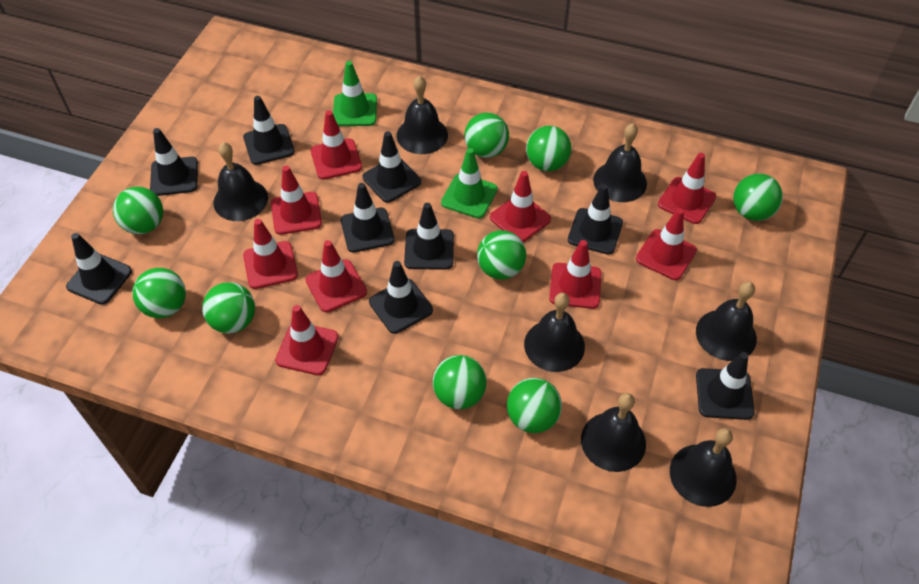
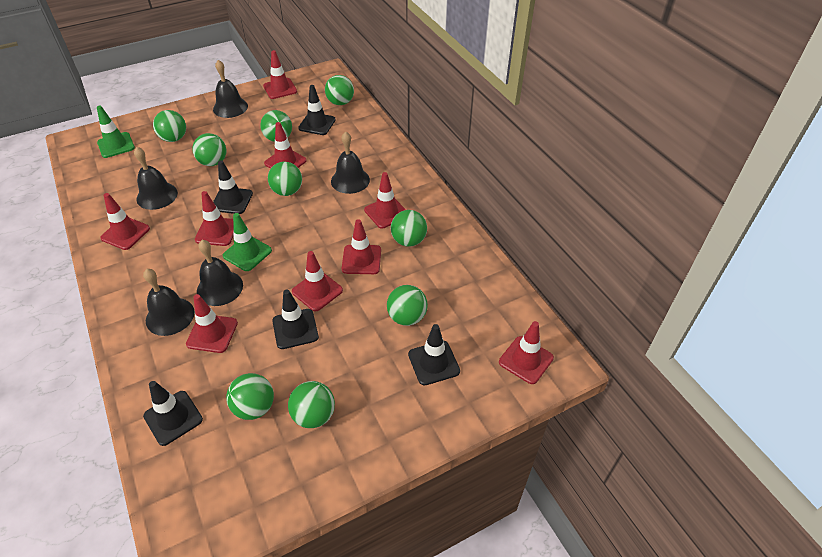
black bell: [213,142,268,221] [397,76,448,154] [524,293,585,372] [581,393,646,472] [593,123,647,202] [670,428,737,507] [696,282,757,361] = 7 -> [134,147,178,210] [143,269,194,336] [197,240,243,306] [213,60,248,118] [331,132,370,194] = 5
black traffic cone: [66,233,132,305] [150,128,198,196] [243,96,295,165] [341,183,395,253] [363,131,421,203] [369,261,433,334] [404,203,454,270] [568,184,623,255] [696,352,755,420] = 9 -> [143,381,203,446] [213,160,253,214] [272,289,319,349] [298,85,336,135] [408,324,460,386] = 5

